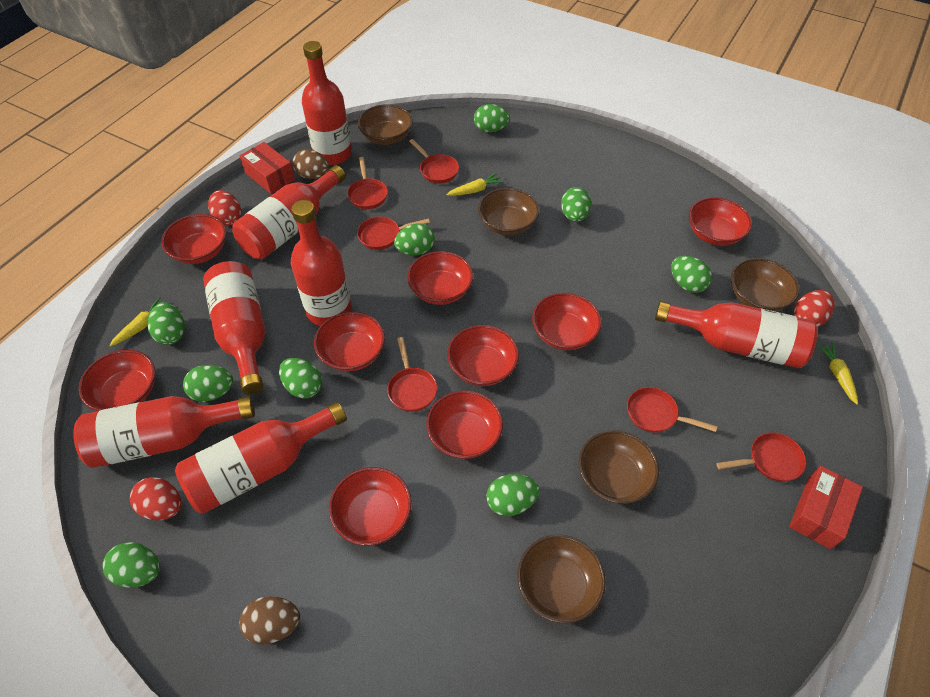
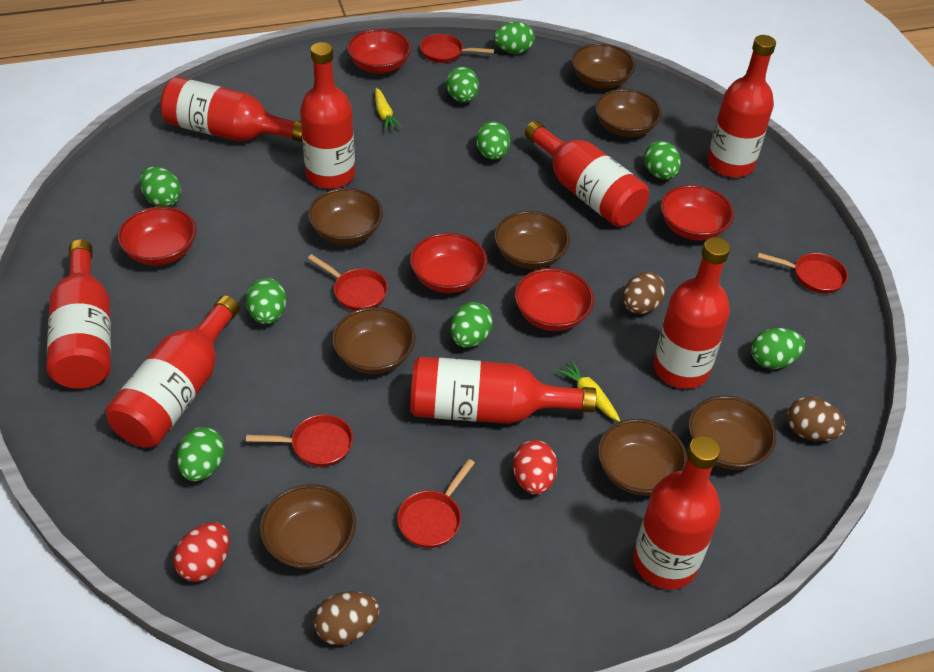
brown bowl: [358,104,413,145] [478,188,539,236] [517,535,606,623] [579,430,659,504] [731,258,800,312] = 5 -> [260,484,356,569] [308,188,383,245] [332,307,415,374] [494,211,570,269] [572,44,636,89] [595,89,662,137] [598,419,687,496] [688,396,776,470] = 8
brown egg: [239,596,300,645] [292,149,329,179] = 2 -> [314,591,380,645] [623,272,666,314] [787,397,846,441] = 3
red bottle: [73,396,255,468] [175,402,347,514] [203,261,265,395] [232,165,346,259] [291,200,352,326] [302,41,352,165] [655,301,818,368] = 7 -> [47,240,111,389] [106,295,240,447] [160,77,302,142] [300,42,355,189] [410,356,597,424] [525,121,649,227] [633,436,721,590] [654,237,730,389] [707,35,776,178] = 9
red bowl: [79,350,155,411] [161,214,226,264] [314,312,385,371] [329,467,412,546] [407,251,473,305] [426,390,503,459] [447,325,519,386] [532,293,602,350] [689,197,752,246] = 9 -> [117,206,196,266] [347,29,411,74] [410,233,488,293] [515,268,594,331] [660,185,734,240] = 5
red box: [240,142,295,194] [789,466,863,549] = 2 -> none = 0
red egg: [130,477,181,521] [208,190,241,226] [794,290,835,327] = 3 -> [173,522,230,582] [513,440,558,495] = 2
red pan: [347,157,388,209] [357,217,430,250] [387,337,437,412] [409,139,459,184] [627,387,717,433] [717,432,806,482] = 6 -> [246,414,353,467] [308,254,388,311] [397,459,475,548] [420,34,494,63] [757,253,848,294] = 5
yellow carrot: [109,297,166,347] [446,173,504,196] [816,342,858,405] = 3 -> [375,88,402,131] [556,360,620,422] = 2

